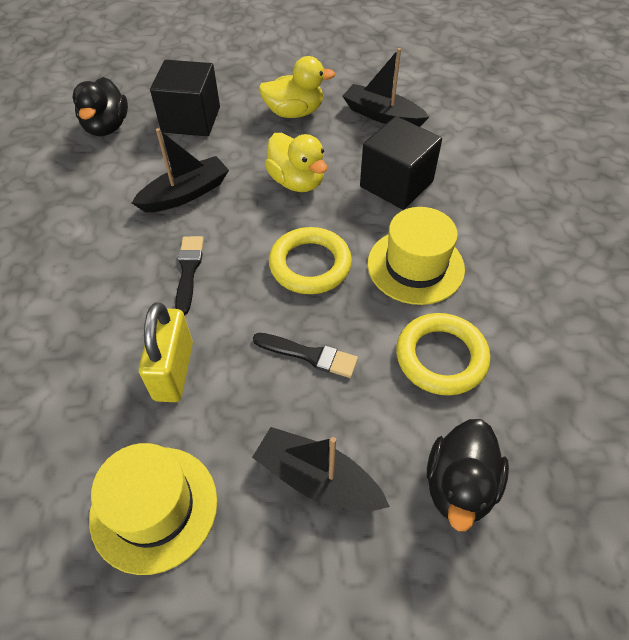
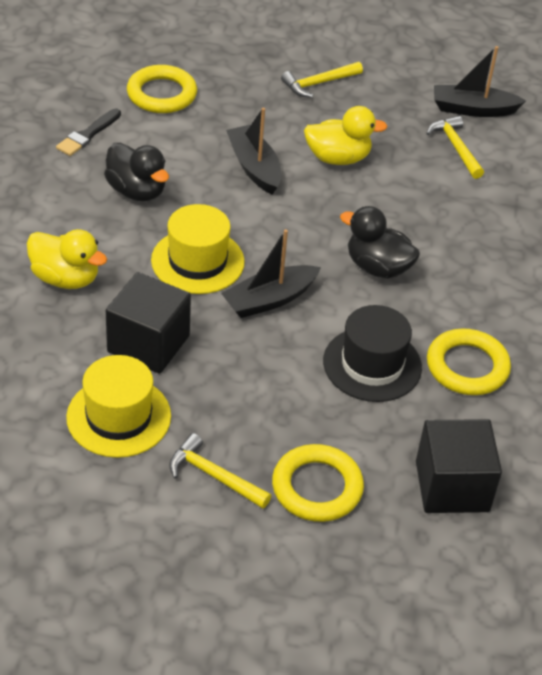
black brush: [175,236,204,315] [253,333,358,378] = 2 -> [56,109,121,156] = 1
black hat: none = 0 -> [323,305,422,402] = 1
yellow hammer: none = 0 -> [169,433,271,509] [281,62,363,98] [426,116,484,179] = 3
yellow padlock: [139,302,193,402] = 1 -> none = 0
yellow ring: [269,227,352,294] [396,313,490,395] = 2 -> [127,65,197,113] [272,444,364,522] [427,328,511,395] = 3

